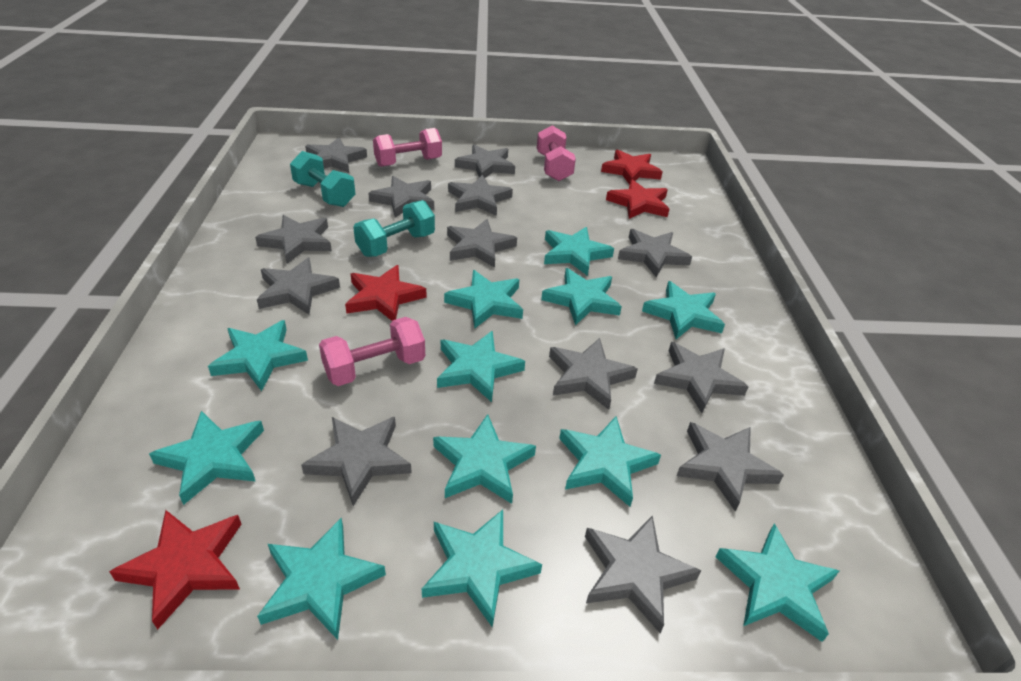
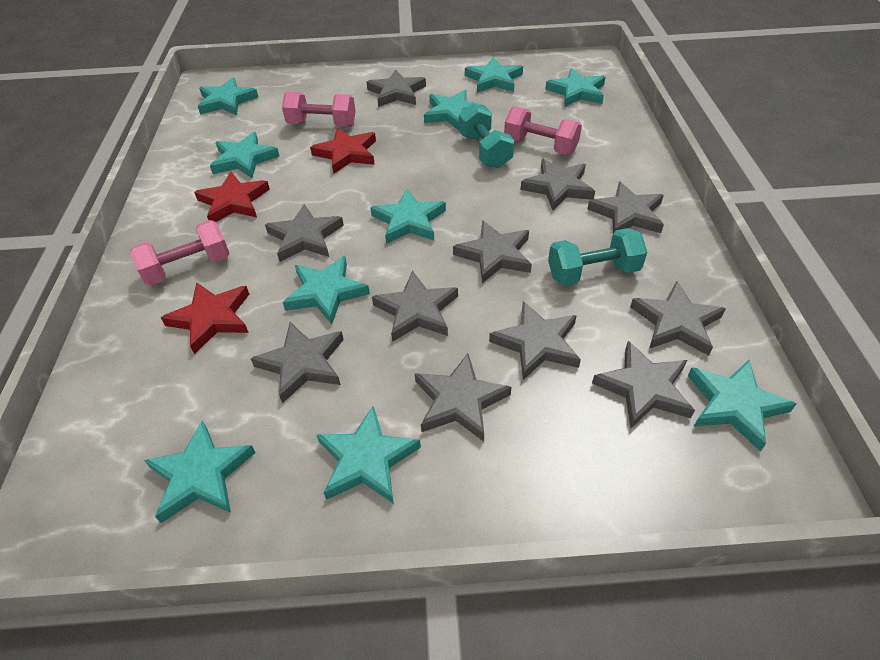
grey star: [255,215,332,264] [257,258,340,314] [301,417,412,506] [305,137,367,173] [368,176,434,218] [447,219,517,268] [448,175,513,216] [455,145,515,178] [549,338,638,410] [585,515,701,633] [618,229,692,277] [654,342,749,413] [677,422,784,512] = 13 -> [251,322,344,403] [265,204,344,262] [366,69,426,107] [372,271,458,342] [415,353,511,442] [453,220,532,283] [489,301,581,380] [521,159,595,211] [588,181,664,234] [592,341,695,428] [630,281,725,356] = 11
red star: [109,510,241,630] [345,265,427,321] [601,149,663,185] [606,179,669,219] = 4 -> [161,282,249,354] [194,172,270,222] [310,127,376,174] = 3
turquoise star: [149,411,264,505] [208,320,308,391] [257,518,386,640] [422,510,542,627] [433,414,536,504] [437,331,525,402] [444,270,523,329] [541,268,622,325] [544,227,614,276] [559,416,661,507] [642,281,725,339] [716,524,839,642] = 12 -> [144,421,256,523] [198,78,258,115] [210,132,280,178] [283,256,370,324] [317,406,421,503] [370,189,446,244] [424,90,485,130] [465,57,523,93] [545,68,606,107] [688,360,796,452] = 10

